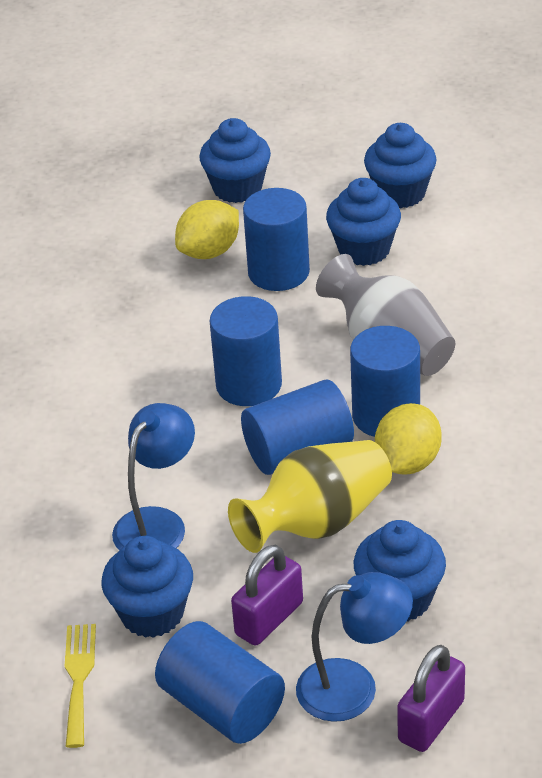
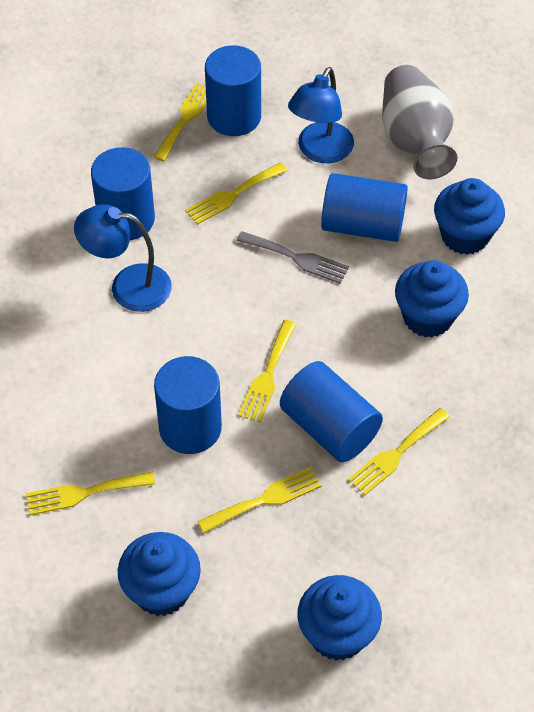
blue cupcake: [101,536,193,638] [199,118,271,203] [326,178,401,266] [354,520,446,622] [364,123,437,208] = 5 -> [118,532,201,616] [297,575,382,661] [395,260,469,338] [434,178,505,255] = 4
grey fork: none = 0 -> [236,231,349,284] = 1
purple padlock: [231,545,303,646] [397,645,465,752] = 2 -> none = 0
yellow fork: [65,624,96,748] = 1 -> [25,472,155,516] [154,83,206,161] [185,163,287,225] [197,467,321,533] [238,320,297,423] [348,408,450,495] = 6
yellow lemon: [175,200,239,259] [375,403,441,475] = 2 -> none = 0
yellow vase: [228,440,392,553] = 1 -> none = 0

